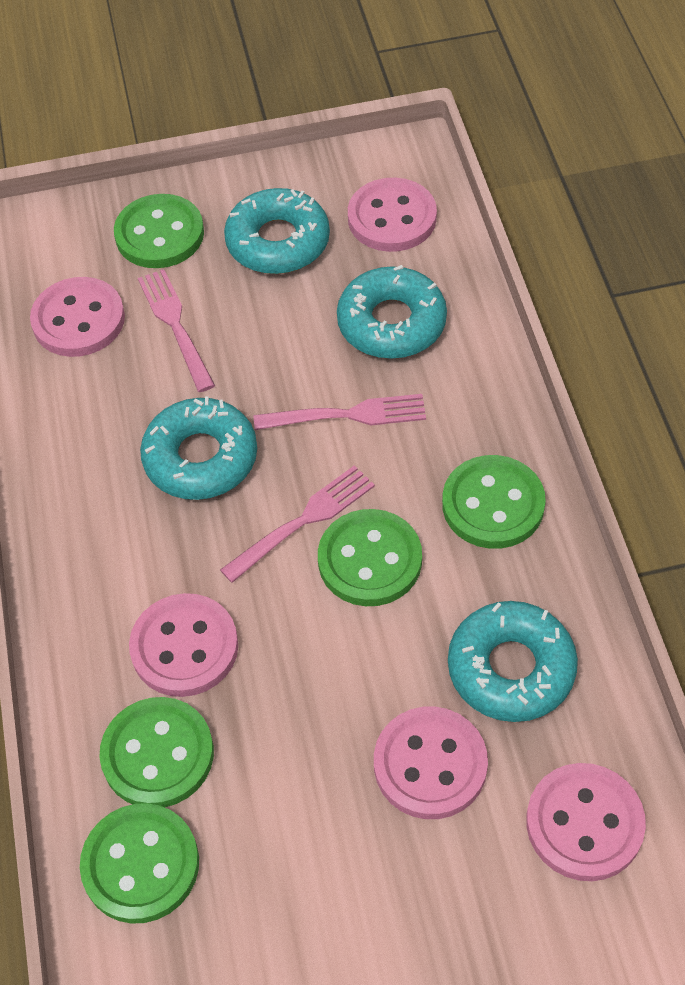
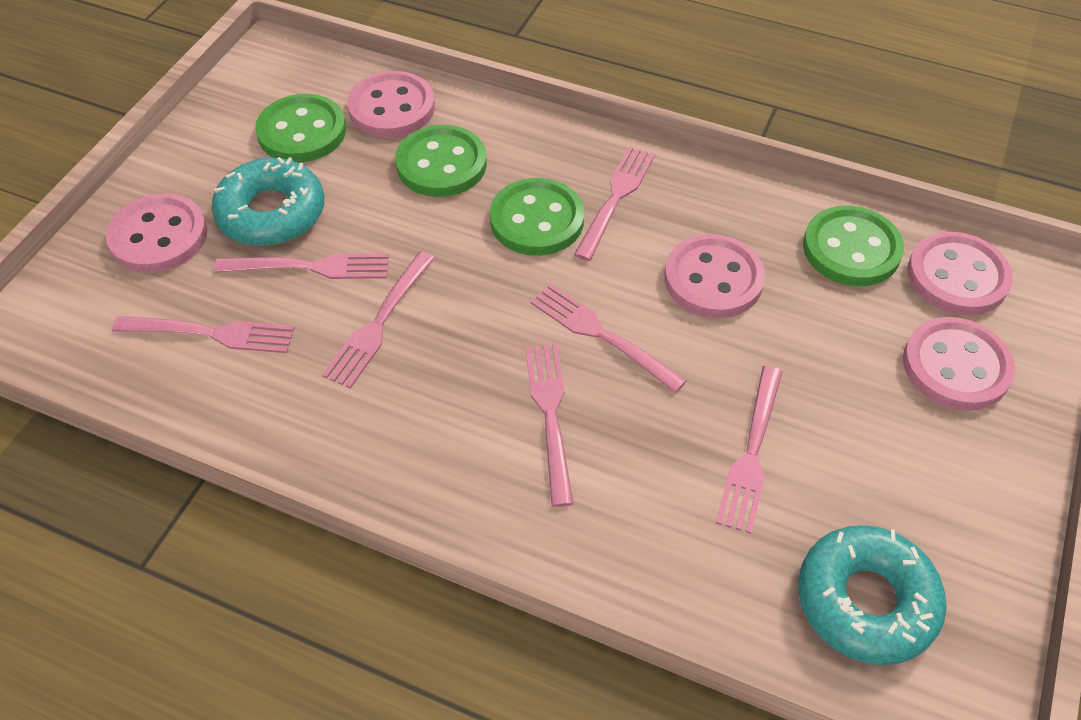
green button: [80,803,199,924] [99,697,214,807] [114,194,204,268] [318,509,422,606] [442,455,546,549] = 5 -> [255,94,346,163] [395,125,487,197] [490,178,584,256] [803,206,904,286] = 4
pink fork: [138,269,215,392] [220,465,375,583] [254,394,426,430] = 3 -> [112,316,295,353] [214,253,389,279] [322,251,435,389] [525,344,573,507] [531,284,687,393] [574,146,655,261] [716,366,783,534] = 7
turquoise donut: [140,396,257,500] [224,188,330,274] [337,265,447,359] [448,601,578,722] = 4 -> [212,157,324,246] [798,525,946,665] = 2

